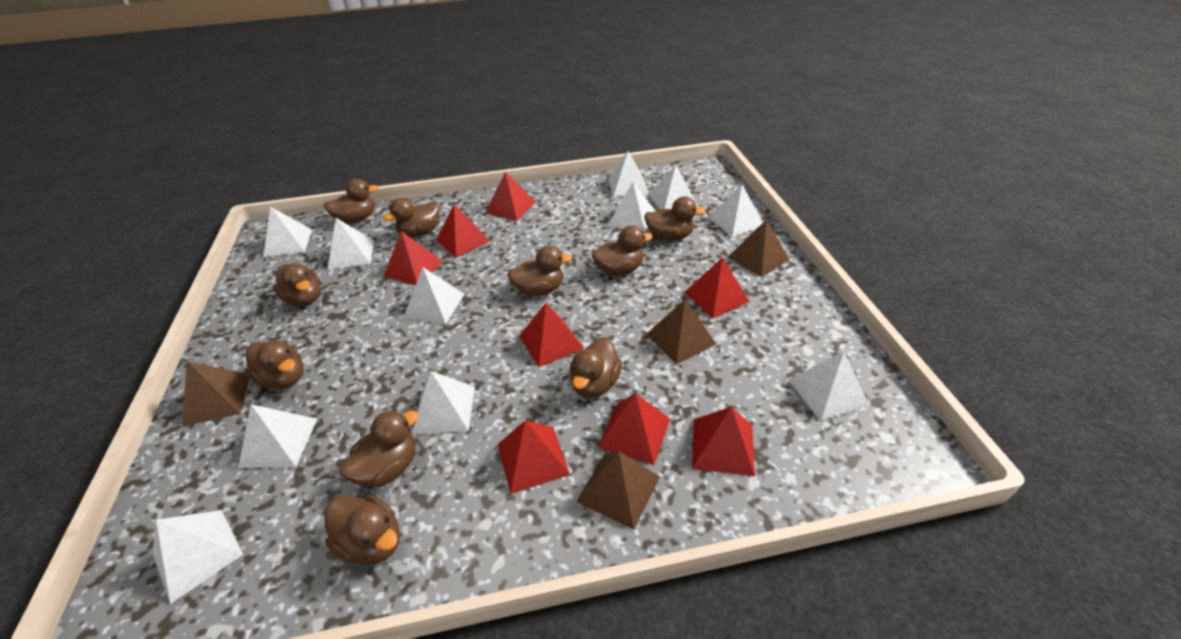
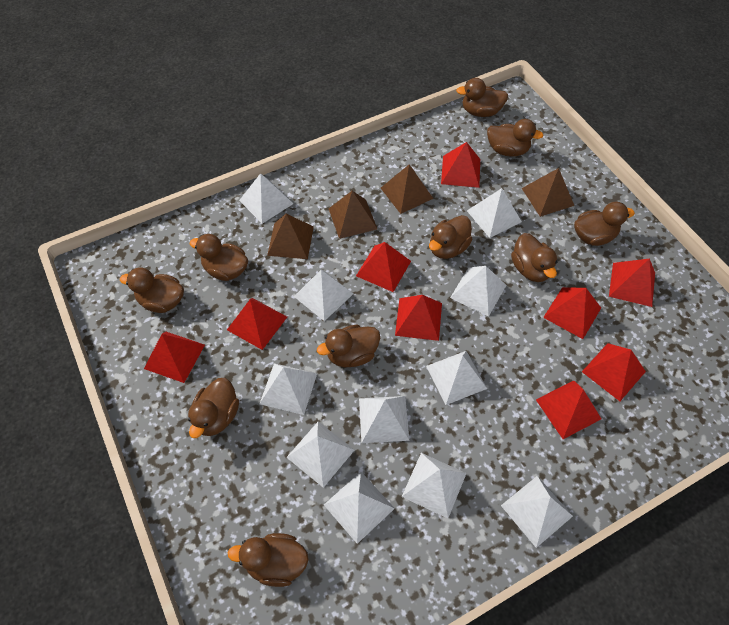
red pyramid: [384,231,443,286] [436,204,490,258] [486,172,536,221] [498,420,570,494] [519,303,584,367] [597,393,670,465] [684,257,750,318] [692,407,755,477] = 8 -> [144,332,205,383] [227,298,287,350] [356,242,411,292] [395,295,442,341] [441,142,480,188] [536,380,601,439] [543,287,601,339] [582,343,646,401] [609,259,655,307] = 9

